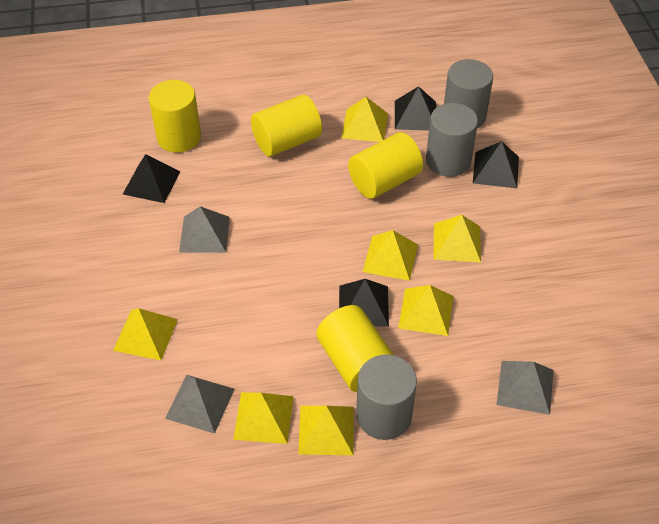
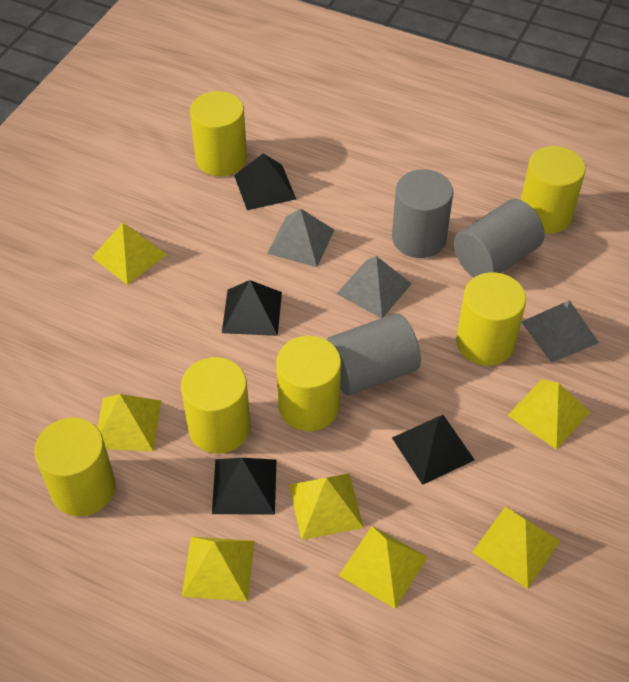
yellow cylinder: [149,80,201,153] [251,95,322,157] [316,305,394,392] [348,132,423,199] = 4 -> [34,418,116,516] [181,357,250,454] [190,91,247,176] [276,336,341,431] [456,272,526,366] [521,146,586,234] = 6

